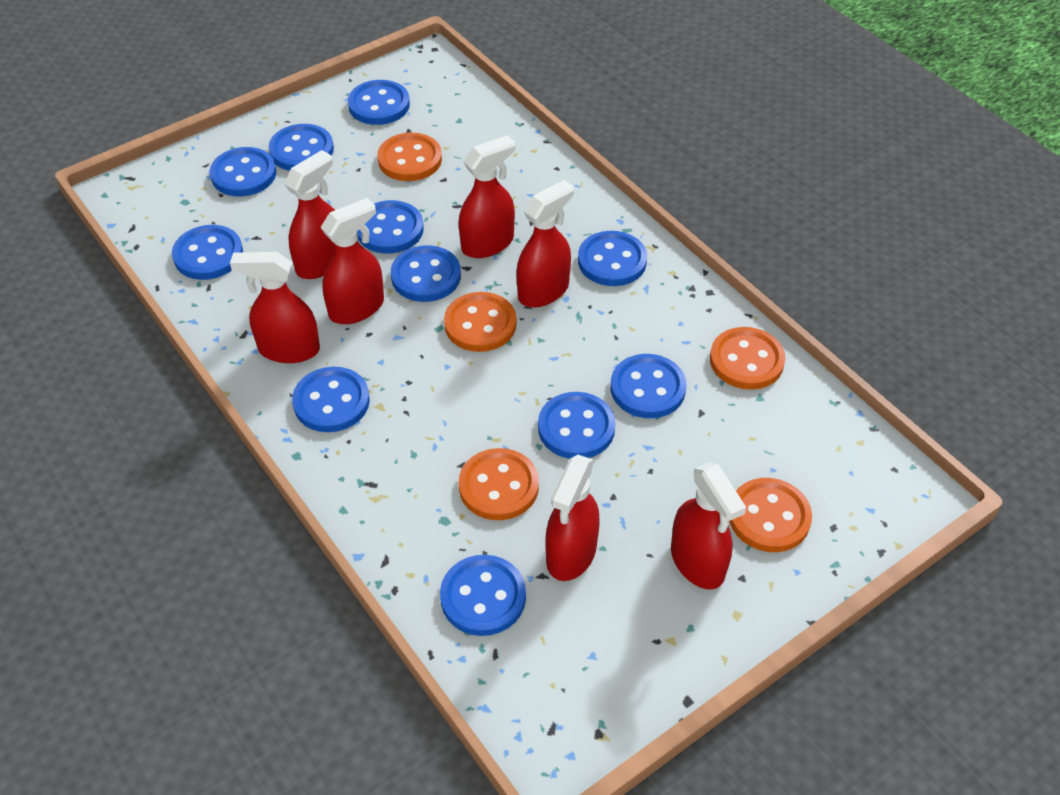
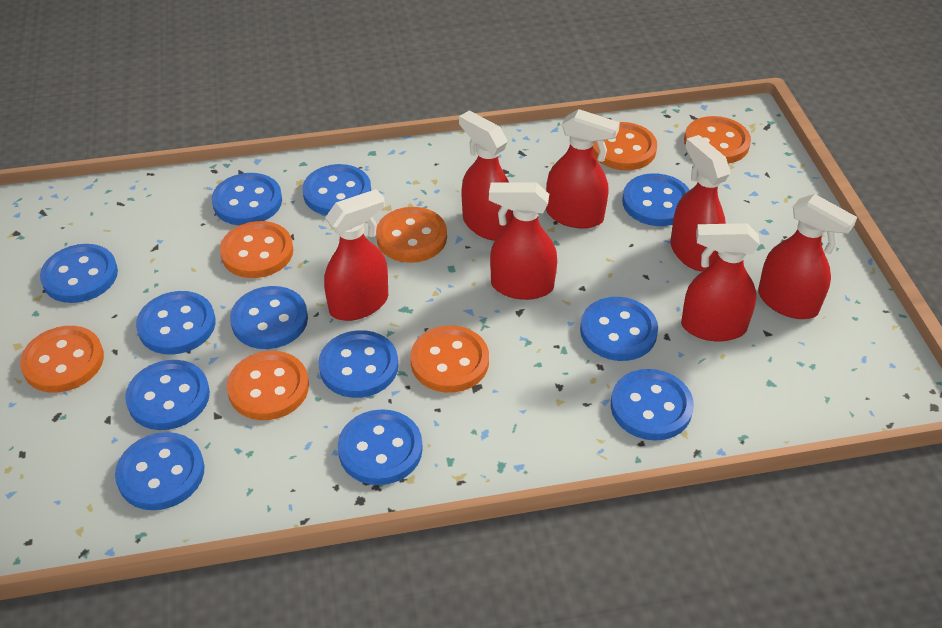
blue button: [172,225,243,280] [210,147,276,197] [269,124,334,171] [292,367,370,432] [348,80,410,125] [357,200,424,254] [391,245,461,302] [440,555,526,636] [538,392,616,459] [578,231,647,286] [611,354,687,418] = 11 -> [40,244,118,303] [115,432,205,510] [125,360,210,430] [136,291,216,355] [212,173,282,225] [230,286,308,349] [303,164,371,215] [318,330,398,398] [338,409,423,485] [580,297,658,361] [611,369,694,441] [622,173,689,226] = 12
orange button: [377,133,442,181] [444,292,516,352] [459,448,539,520] [710,327,785,390] [729,478,812,552] = 5 -> [20,326,104,393] [220,221,293,278] [227,351,309,420] [376,207,447,263] [410,326,489,393] [593,122,657,170] [684,116,751,164] = 7

